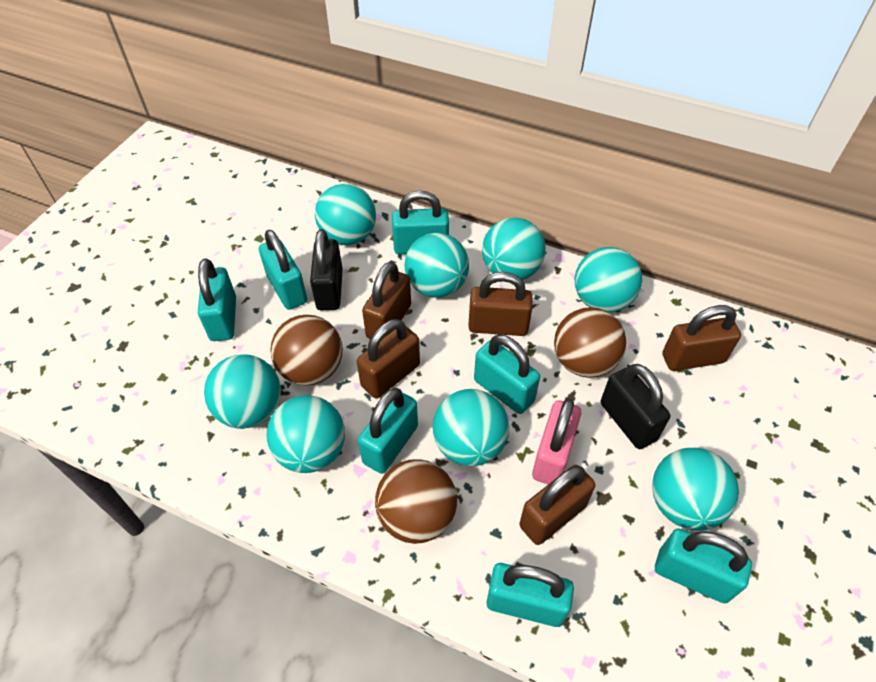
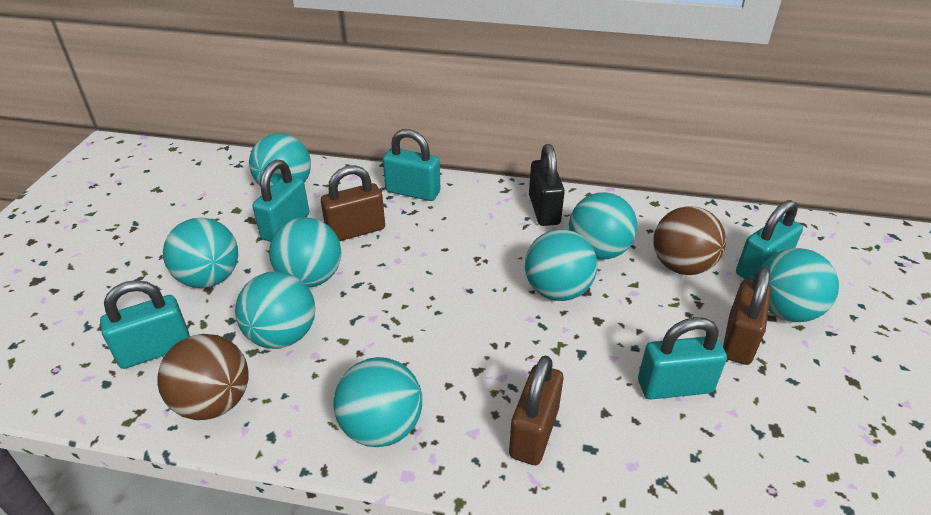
black padlock: [310,229,343,310] [601,364,670,449] = 2 -> [529,144,565,226] = 1
brown ball: [270,315,343,386] [375,459,457,544] [554,307,626,378] = 3 -> [157,334,249,420] [654,206,726,275] = 2
brown padlock: [357,319,420,398] [362,262,411,339] [468,272,533,336] [519,465,595,545] [662,305,741,371] = 5 -> [321,165,385,241] [509,355,563,465] [723,267,771,365] = 3
pink padlock: [532,398,581,484] = 1 -> none = 0
turquoise padlock: [198,258,236,341] [259,230,307,310] [358,388,418,474] [392,191,449,254] [474,335,540,414] [486,563,574,627] [655,529,752,603] = 7 -> [100,280,190,369] [252,160,309,242] [383,129,440,201] [638,317,727,399] [736,200,803,280] = 5

